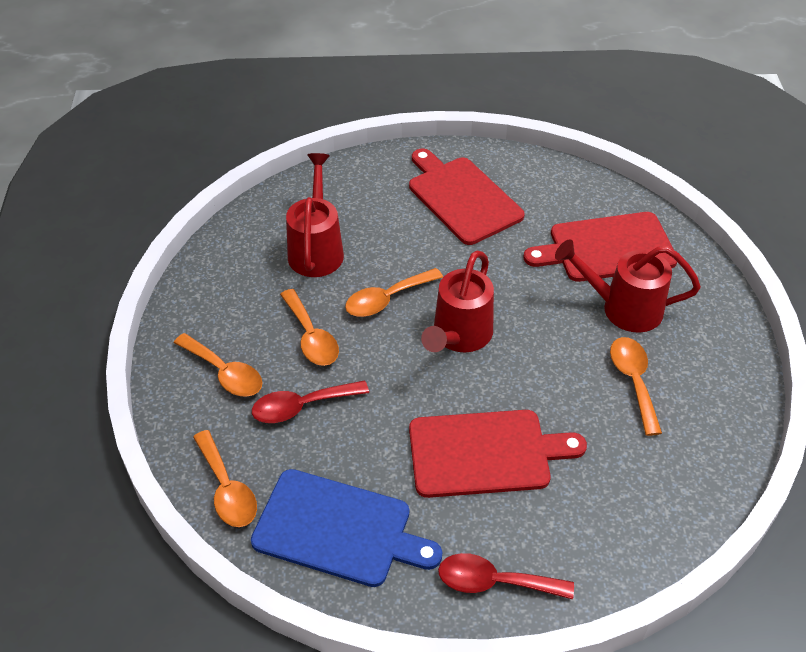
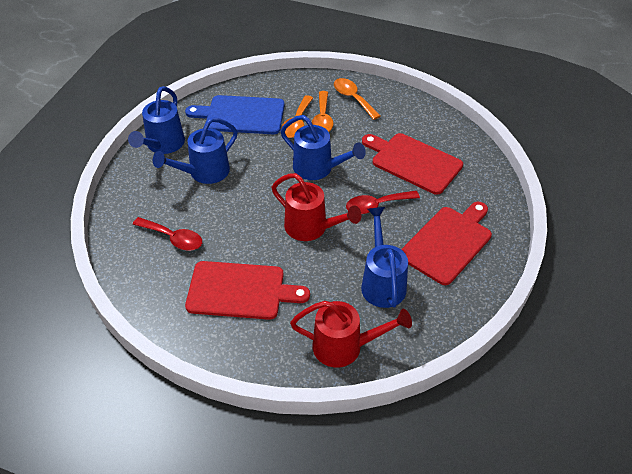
blue watering can: none = 0 -> [128,86,185,154] [153,117,238,184] [280,115,366,180] [361,207,408,308] = 4
orange spoon: [174,333,263,397] [193,430,257,527] [280,289,339,366] [345,268,443,317] [610,337,662,436] = 5 -> [281,95,313,138] [312,91,334,132] [334,78,380,120] = 3
red watering can: [286,153,344,277] [421,251,494,352] [555,239,701,333] = 3 -> [272,173,362,241] [290,301,412,368] = 2

